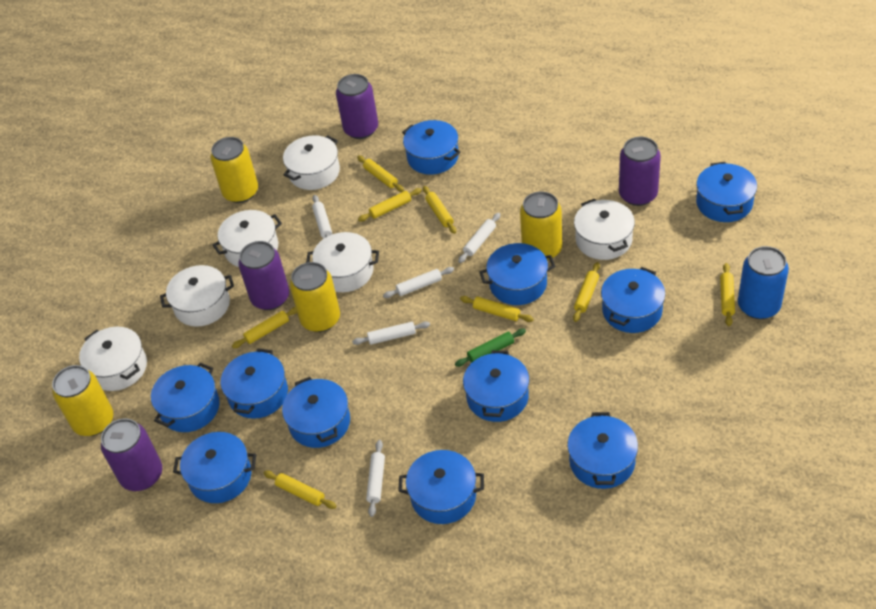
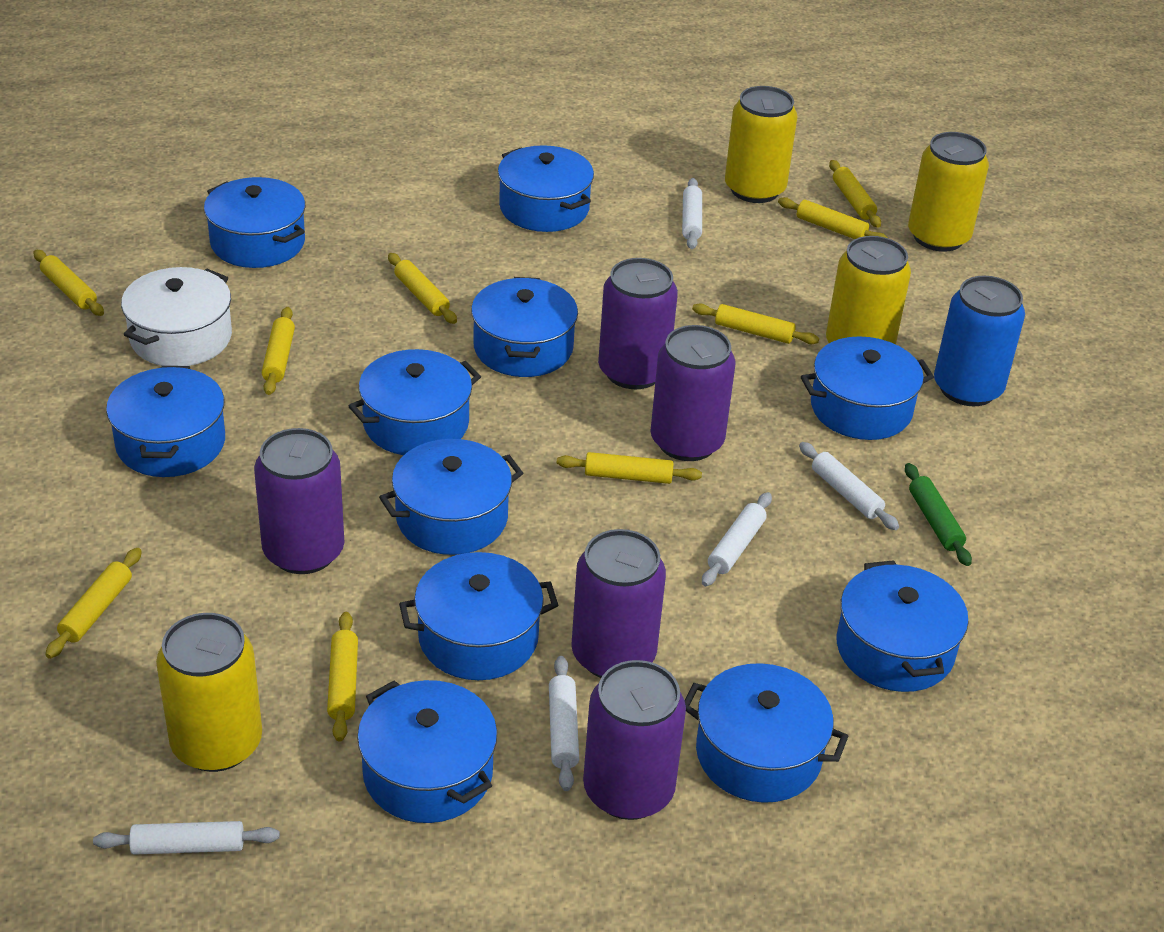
purple can: [101,418,162,491] [238,241,289,310] [336,74,378,139] [619,137,661,206] = 4 -> [254,428,344,574] [571,529,666,678] [583,660,686,820] [598,258,678,389] [650,325,735,461] = 5
white pot: [79,327,147,391] [160,265,234,327] [213,210,282,267] [283,135,340,190] [306,232,379,292] [574,199,635,260] = 6 -> [121,267,232,366] = 1
yellow rolling pin: [232,307,297,348] [263,471,337,509] [357,155,404,192] [358,188,422,221] [423,186,456,234] [460,296,534,322] [573,262,600,322] [720,263,735,326] = 8 -> [33,250,104,316] [45,548,142,659] [262,307,295,395] [327,612,358,742] [388,253,457,324] [557,452,702,484] [692,303,819,344] [778,197,888,239] [829,160,881,228] = 9

